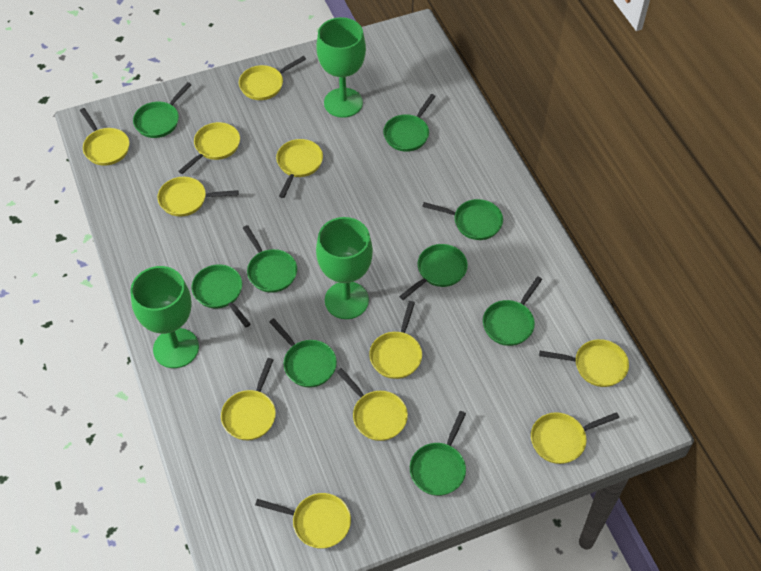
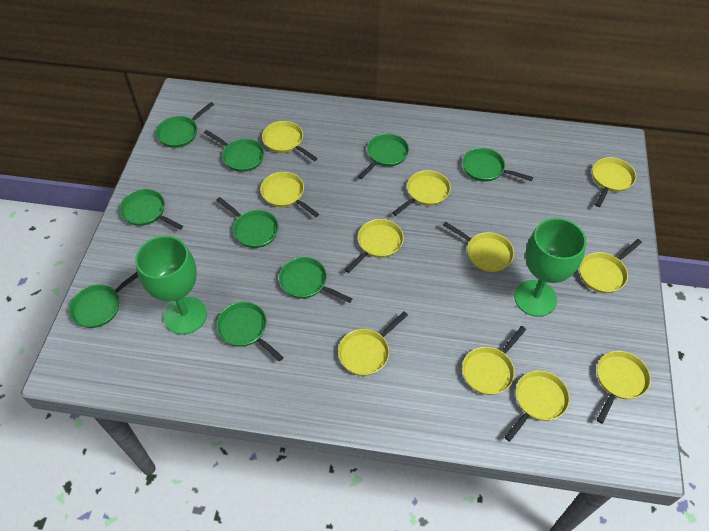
green goblet: [130,266,199,368] [316,17,366,118] [316,217,373,319] = 3 -> [135,236,207,335] [514,218,587,317] = 2

